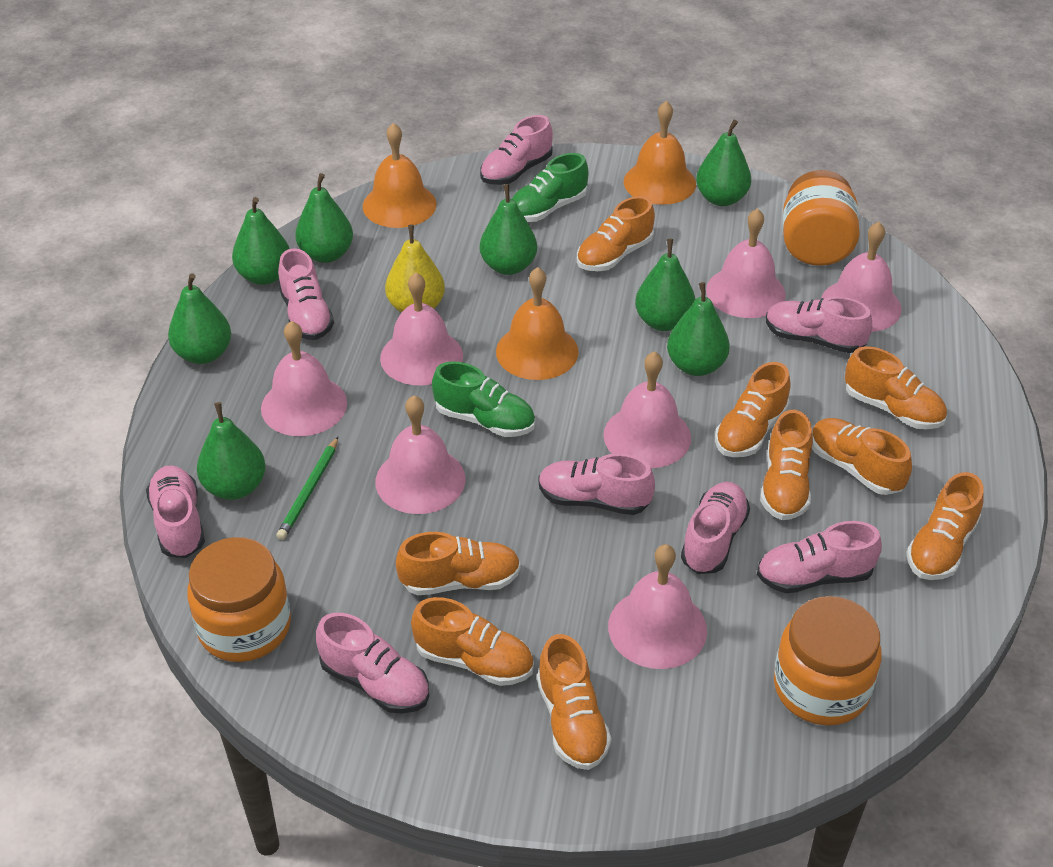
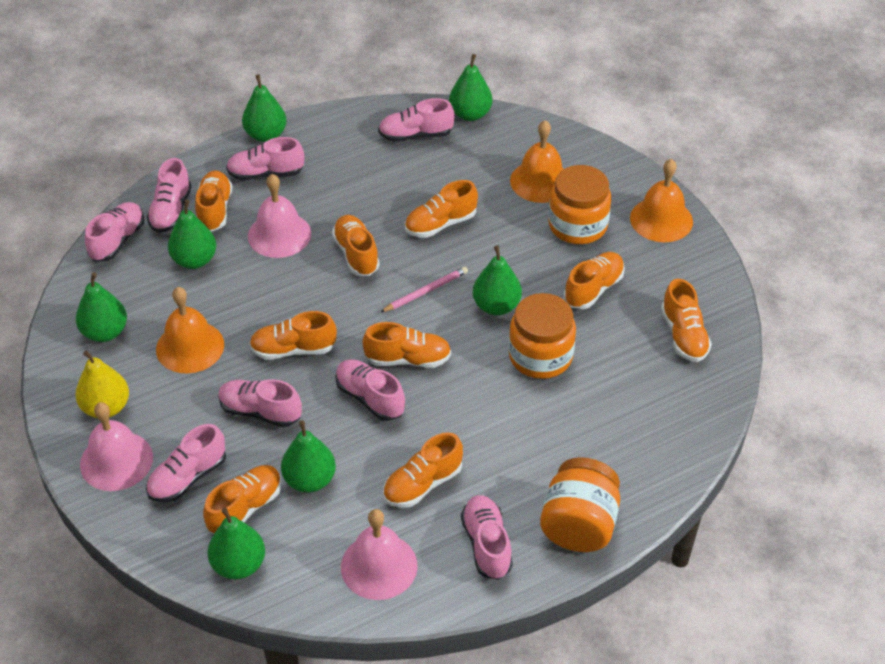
green pear: [168,273,231,364] [197,402,266,500] [232,197,290,285] [295,173,353,263] [480,184,537,275] [635,239,696,331] [667,282,730,376] [696,120,751,206] = 8 -> [76,273,127,342] [168,200,216,269] [207,508,265,579] [242,74,287,142] [281,420,336,493] [449,54,493,121] [473,245,522,316] = 7
green pencil: [276,437,338,540] = 1 -> none = 0
green shoe: [432,361,535,437] [512,153,588,222] = 2 -> none = 0
pink bell: [261,321,347,436] [375,395,466,514] [380,272,463,385] [603,351,691,468] [608,544,707,669] [706,208,786,318] [821,222,902,332] = 7 -> [80,402,153,491] [248,174,311,258] [341,509,418,600] = 3
pink pencil: none = 0 -> [381,267,468,312] = 1

